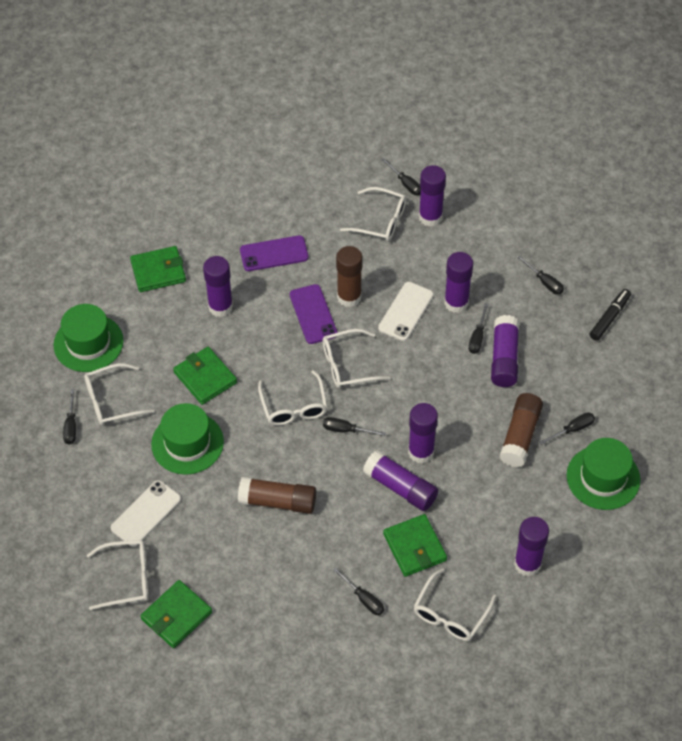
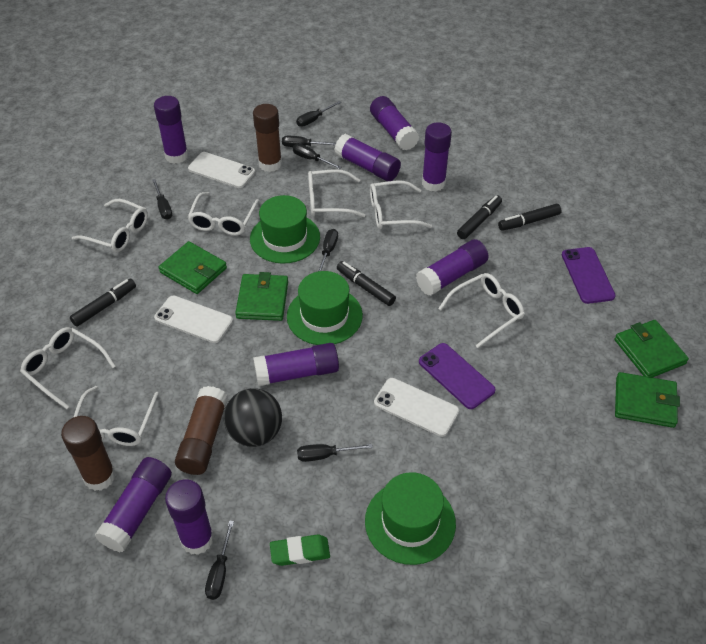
black ball: none = 0 -> [224,388,282,447] = 1
black marker: [590,289,631,341] = 1 -> [70,279,136,327] [337,261,396,306] [457,195,502,239] [498,204,562,231] = 4
green eraser: none = 0 -> [270,534,330,566] = 1
purple glue stick: [203,256,233,317] [363,450,438,511] [408,403,438,464] [419,165,446,227] [444,252,473,313] [491,315,519,387] [514,517,549,577] = 7 -> [95,457,172,552] [154,96,188,164] [165,479,214,555] [253,343,339,386] [334,134,401,181] [370,96,419,150] [416,239,488,296] [422,122,452,192] = 8
white glasses: [84,363,155,425] [87,540,149,610] [258,370,328,426] [323,329,390,388] [340,187,406,241] [413,568,496,641] = 6 -> [20,327,116,409] [72,199,148,252] [74,386,159,446] [188,192,259,236] [308,169,365,217] [370,181,432,229] [438,273,525,348] = 7
white phone: [111,480,181,547] [378,282,434,341] = 2 -> [154,296,233,343] [188,152,255,188] [374,378,459,437] = 3

